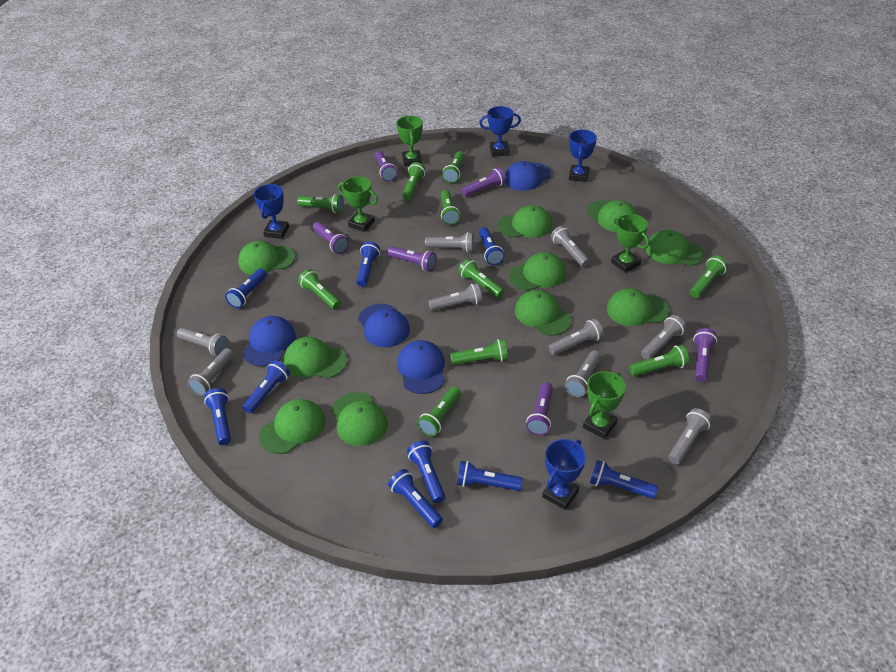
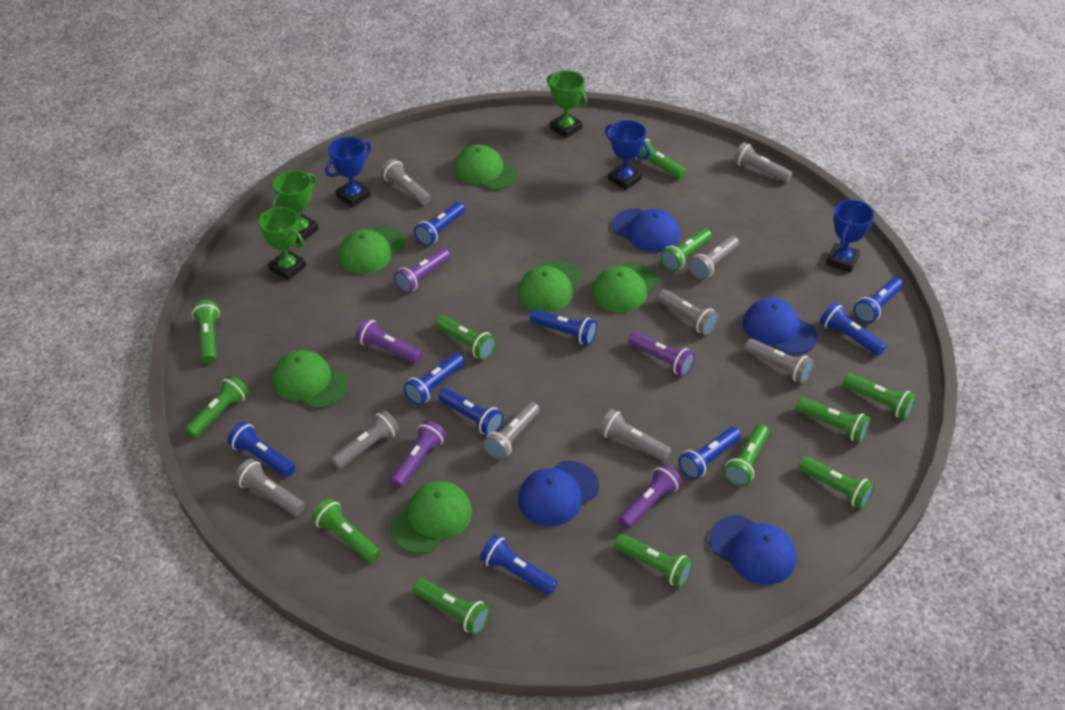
blue trophy: [254,184,289,239] [479,106,521,157] [542,439,586,510] [569,130,597,182] = 4 -> [325,137,371,207] [605,120,650,190] [826,200,874,273] = 3
green cap: [238,241,296,275] [259,399,325,454] [284,337,347,378] [331,392,388,446] [497,205,552,238] [509,252,566,291] [515,290,572,336] [587,200,637,232] [607,288,669,326] [646,230,704,266] = 10 -> [272,350,348,409] [338,226,405,274] [390,481,472,554] [454,145,518,190] [518,260,581,312] [592,262,658,313] = 6
green flashlight: [297,194,344,213] [298,269,341,309] [402,162,426,201] [417,386,461,436] [441,190,460,225] [442,151,464,183] [450,339,508,365] [458,259,504,298] [629,345,689,376] [690,256,728,298] = 10 -> [185,375,249,438] [192,300,220,364] [312,498,380,563] [413,578,490,635] [435,315,496,360] [614,534,693,588] [635,138,686,179] [660,228,712,271] [724,424,769,486] [796,397,871,443] [798,456,875,509] [843,373,916,419] = 12
green trophy: [338,176,378,232] [396,116,423,167] [583,371,626,439] [611,214,649,273] = 4 -> [257,207,306,280] [271,170,319,242] [547,71,588,138] = 3
purple flashlight: [313,222,349,254] [375,151,397,181] [388,246,437,271] [461,168,506,197] [526,382,553,435] [693,328,717,382] = 6 -> [355,318,422,364] [390,420,446,488] [394,248,450,293] [618,463,682,529] [628,332,695,376] = 5

